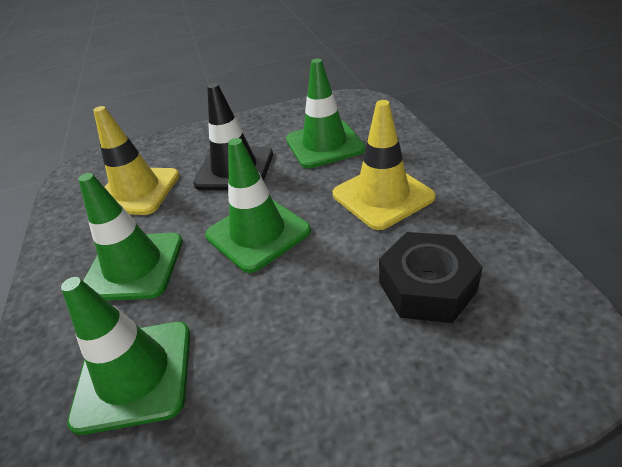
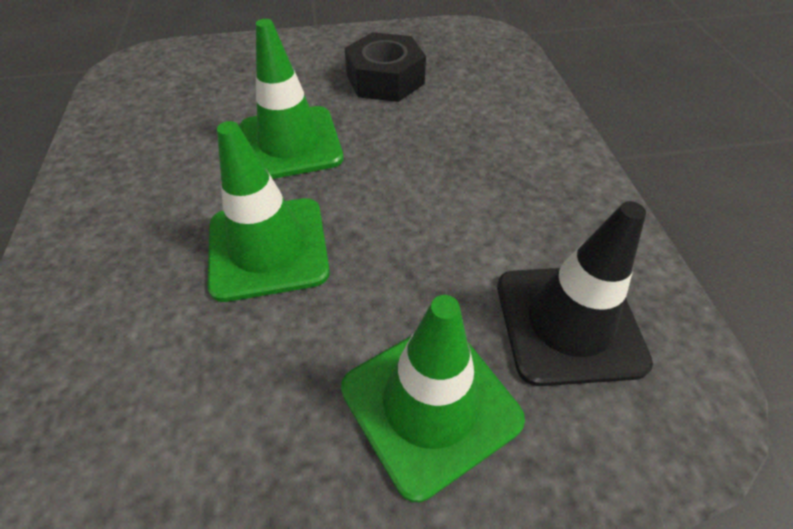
green traffic cone: [61,277,190,435] [78,173,183,301] [205,138,311,273] [286,59,366,168] = 4 -> [207,121,330,302] [239,19,343,179] [341,295,525,502] = 3
yellow traffic cone: [93,106,180,215] [333,100,436,230] = 2 -> none = 0

